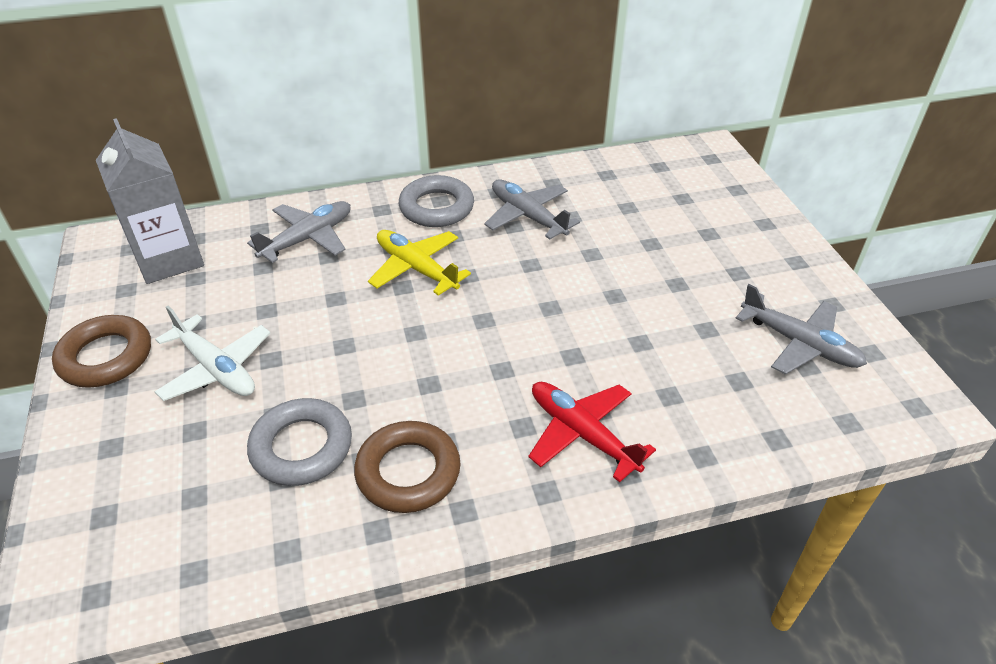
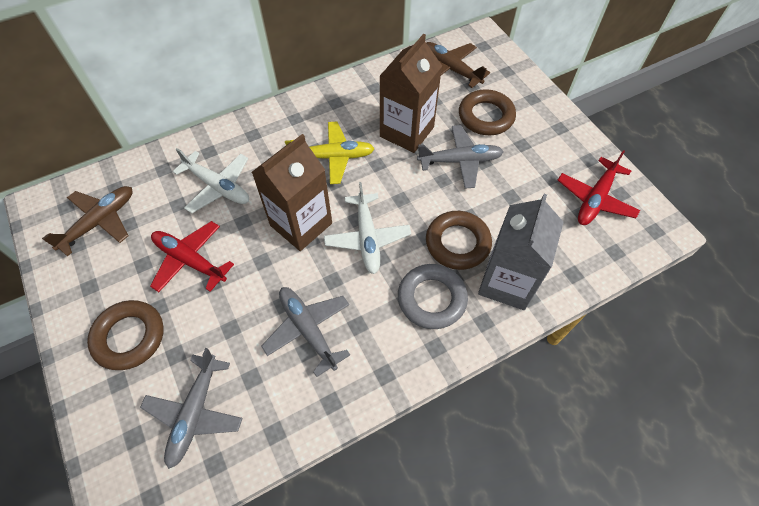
brown carton: none = 0 -> [252,134,332,251] [380,34,442,153] = 2
brown plane: none = 0 -> [42,186,132,256] [426,42,490,88] = 2
brown ring: [52,315,151,388] [354,421,461,513] = 2 -> [87,300,164,370] [426,211,492,270] [459,89,516,135] = 3
grey ring: [247,398,352,486] [399,175,474,227] = 2 -> [398,264,468,329] = 1
red plane: [528,382,656,482] = 1 -> [150,221,234,292] [558,150,640,225] = 2
white plane: [154,306,270,401] = 1 -> [173,148,249,213] [324,182,411,274] = 2

